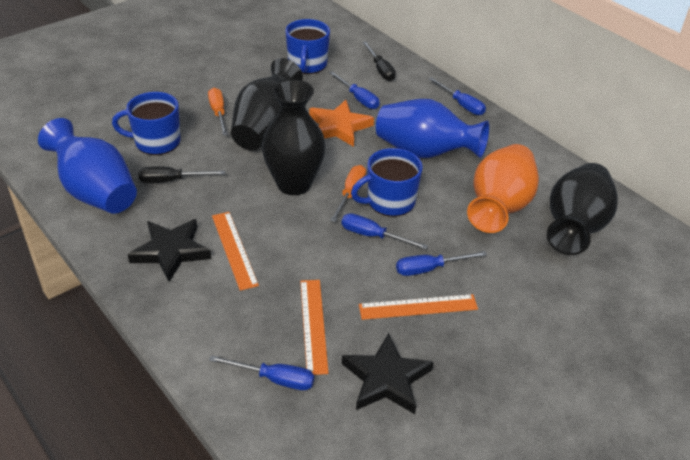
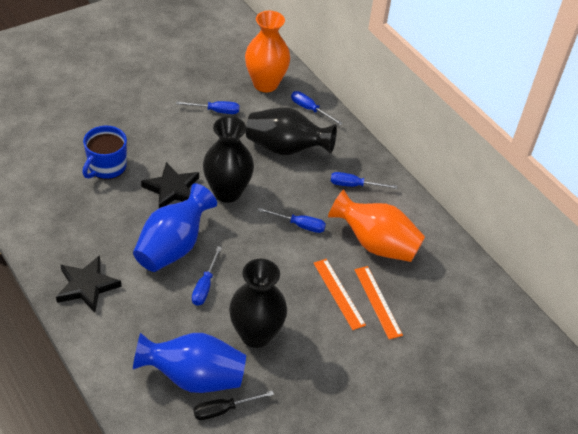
black screwdriver: [138,166,225,183] [363,41,396,81] = 2 -> [193,391,274,420] = 1
blue mug: [112,92,180,155] [285,19,330,74] [351,148,423,217] = 3 -> [82,126,127,179] = 1
orange ruler: [212,212,259,291] [300,280,329,375] [359,294,478,320] = 3 -> [314,259,366,330] [354,266,403,339] = 2
orange screwdriver: [208,88,228,136] [330,165,366,222] = 2 -> none = 0
orange star: [309,100,374,147] = 1 -> none = 0
orange vase: [467,144,539,233] = 1 -> [245,11,290,92] [328,189,425,262] = 2

